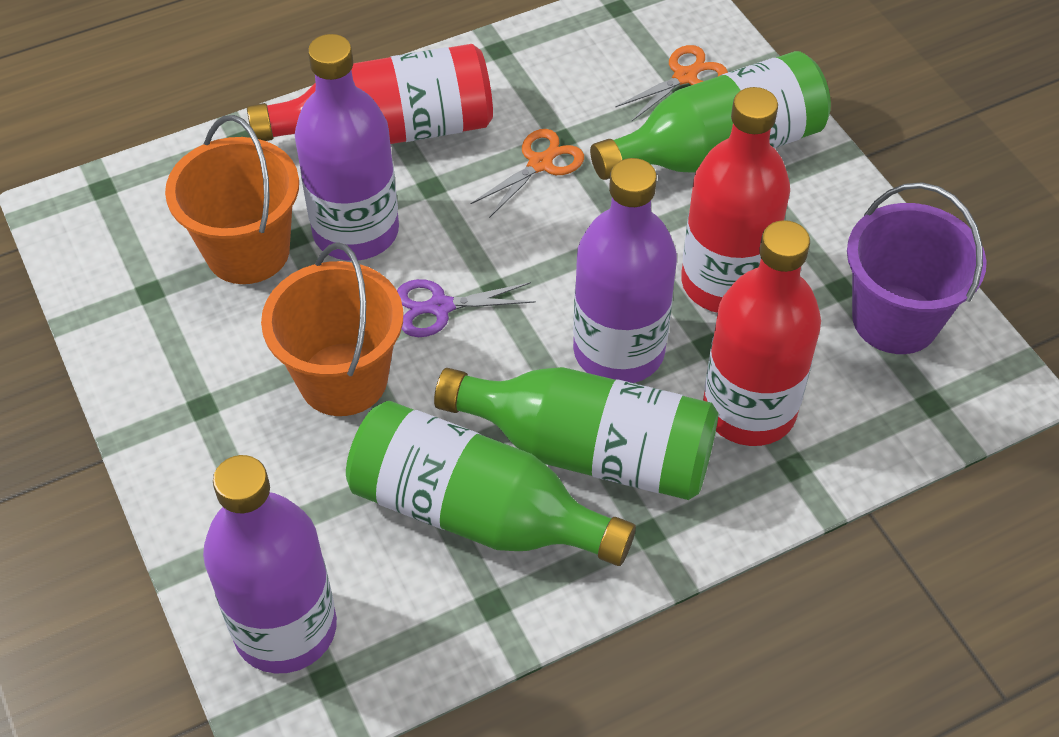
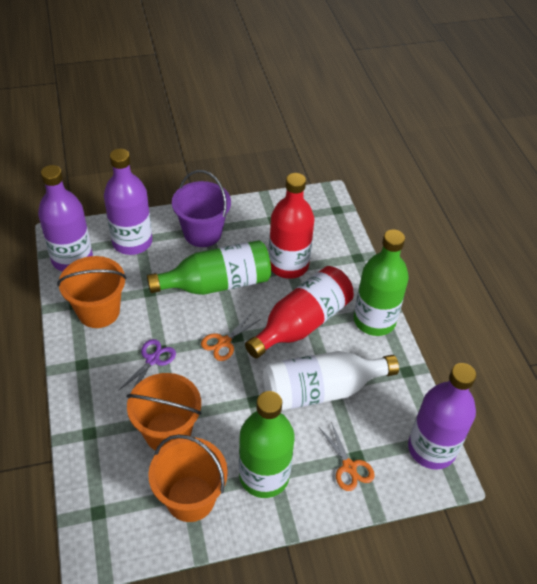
orange bucket: [165,115,299,284] [261,242,404,416] = 2 -> [57,256,127,328] [126,373,201,451] [148,434,228,522] = 3
red bottle: [247,44,493,144] [681,87,790,313] [703,220,821,446] = 3 -> [245,266,354,359] [269,173,314,279] = 2
white bottle: none = 0 -> [263,351,399,410] = 1

